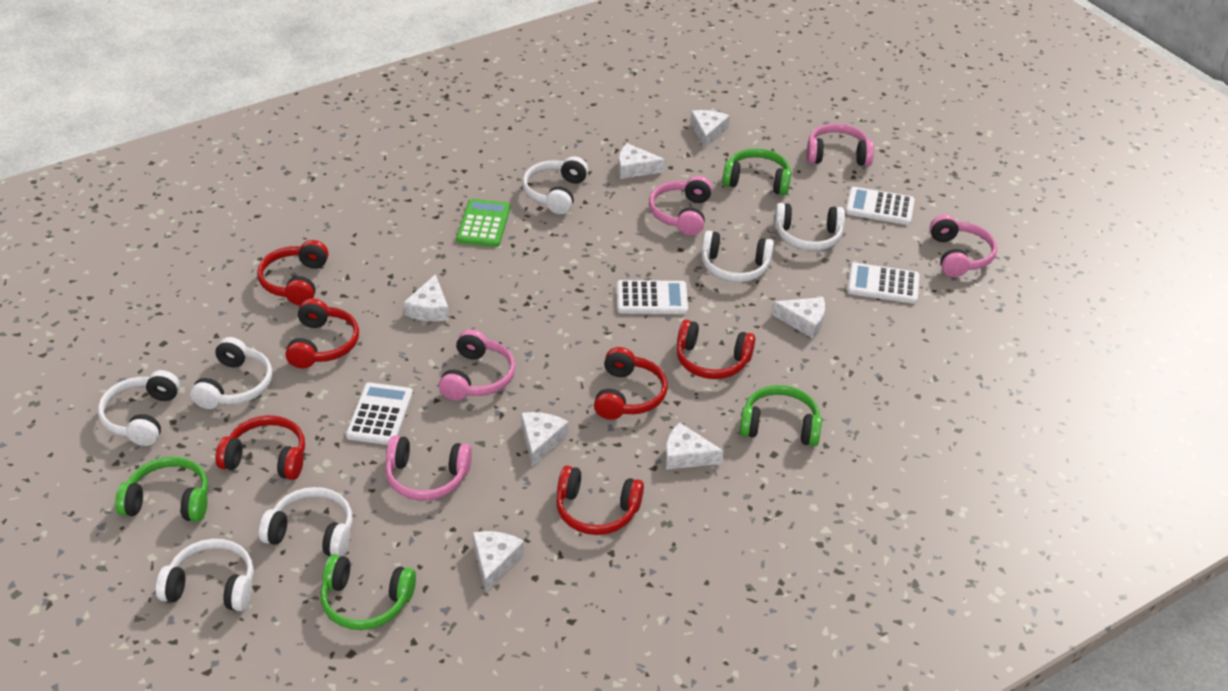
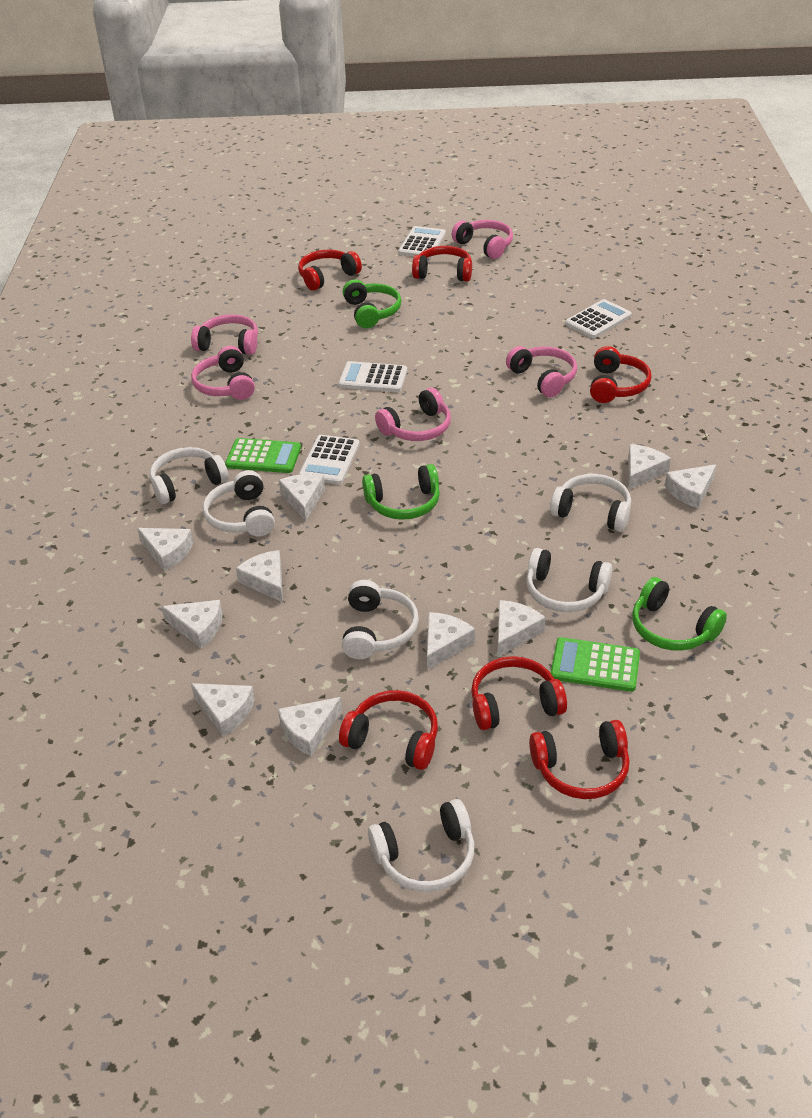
green calculator: [456,199,510,247] = 1 -> [225,438,301,473] [551,637,640,692] = 2
green headphones: [115,457,208,522] [320,554,416,630] [722,148,791,195] [740,385,822,446] = 4 -> [343,279,401,328] [362,464,440,520] [632,577,727,651] = 3
white cheese: [404,274,449,321] [473,531,524,592] [521,412,569,466] [618,143,665,179] [665,422,724,470] [690,110,730,149] [772,297,825,338] = 7 -> [137,528,193,571] [161,600,223,648] [191,683,255,736] [236,550,283,602] [278,697,342,756] [279,474,325,521] [427,612,475,670] [498,600,546,657] [628,444,671,490] [665,464,717,509] = 10
white headphones: [98,370,180,446] [156,539,254,611] [190,337,272,409] [259,487,353,556] [522,156,588,214] [701,231,774,282] [774,203,845,251] = 7 -> [150,447,228,504] [203,470,275,537] [342,580,419,659] [368,799,474,892] [526,548,612,612] [550,474,631,532] = 6

